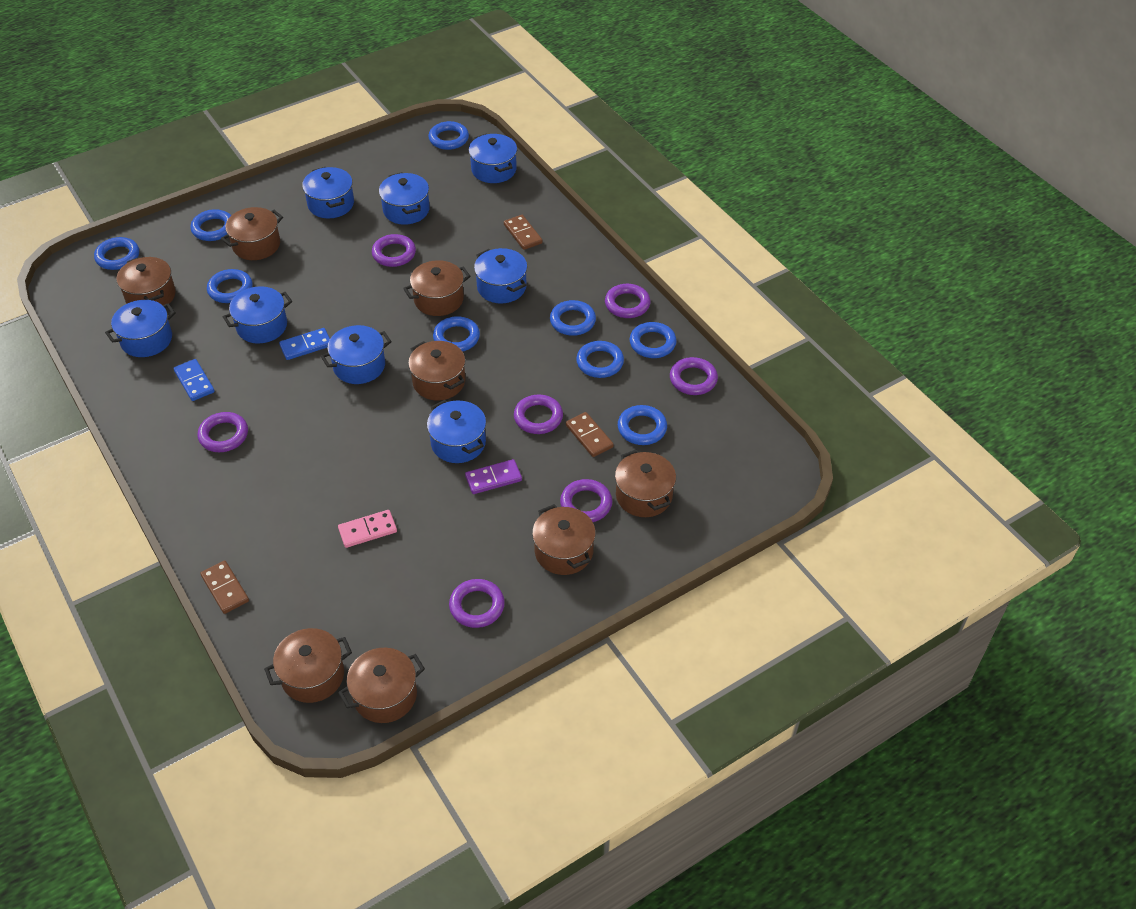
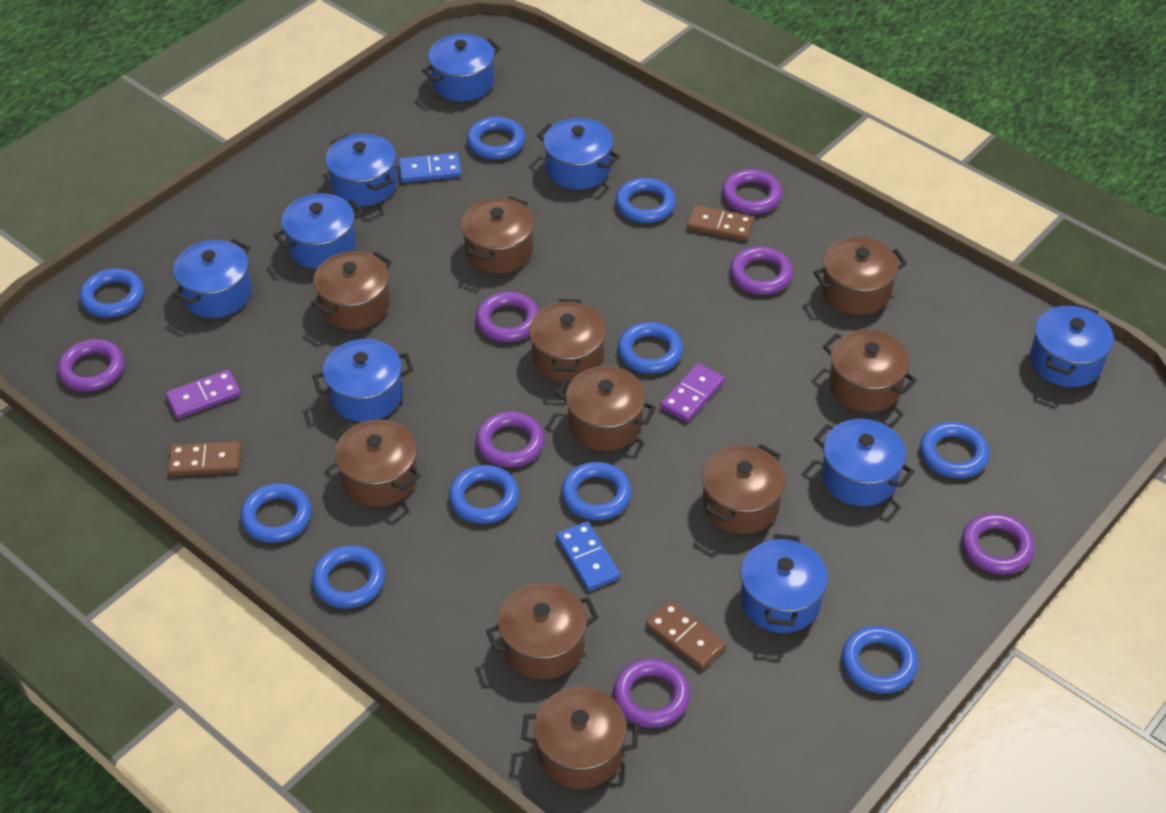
blue pot: [105,300,176,357] [223,286,292,344] [302,167,354,218] [321,325,392,384] [379,172,430,225] [427,400,486,463] [469,133,517,183] [474,248,527,303] = 8 -> [173,239,252,318] [274,193,364,269] [312,339,413,422] [325,134,397,206] [422,34,501,101] [537,118,620,190] [740,534,828,633] [814,419,915,506] [1030,304,1114,387] = 9
blue ring: [94,237,139,270] [191,209,231,241] [207,269,253,303] [428,121,469,150] [433,316,480,352] [550,300,596,336] [576,341,624,378] [618,405,667,445] [630,322,677,358] = 9 -> [80,268,144,318] [240,483,312,543] [312,545,385,608] [449,465,519,524] [467,117,525,159] [561,462,632,520] [615,178,676,223] [618,322,683,374] [842,626,918,693] [920,422,990,478] = 10
brown pot: [117,257,176,305] [221,207,283,260] [264,628,352,703] [338,648,425,723] [403,260,471,316] [408,341,465,400] [532,504,596,575] [615,449,676,517] = 8 -> [311,251,392,330] [333,419,421,507] [461,196,534,274] [486,583,599,679] [521,687,639,789] [529,299,607,383] [556,366,656,451] [702,444,786,534] [813,237,907,315] [823,329,917,412] = 10
pink domino: [338,510,397,548] = 1 -> none = 0
purple domino: [465,459,522,494] = 1 -> [165,370,241,419] [660,363,725,422] = 2

